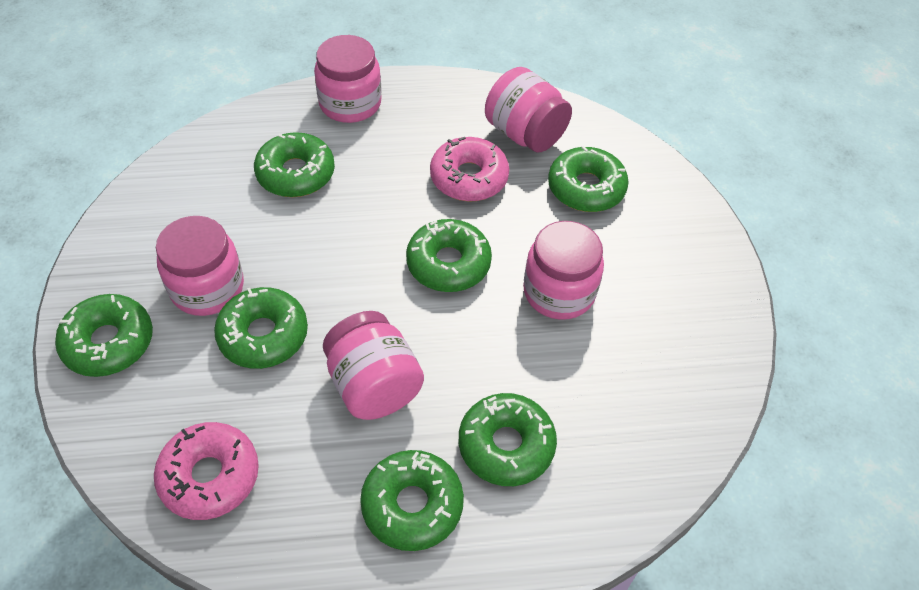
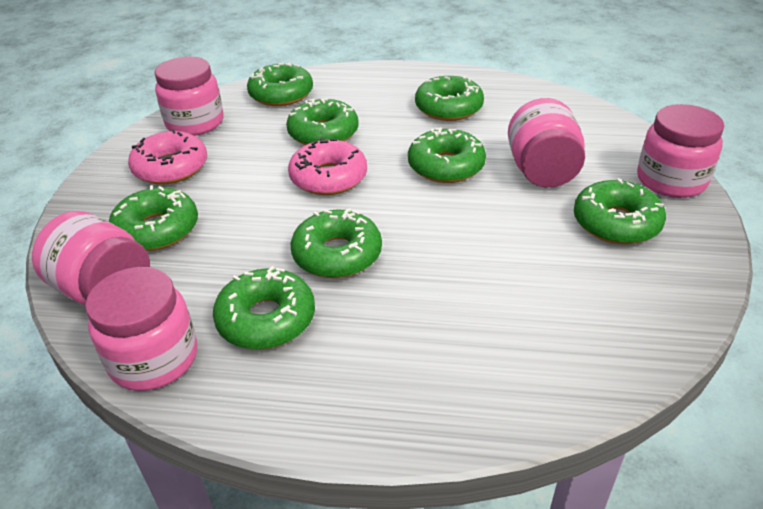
green donut: [55,294,153,377] [214,287,308,369] [254,132,335,197] [360,450,464,551] [406,219,492,292] [459,393,557,486] [548,146,629,212] = 7 -> [109,185,198,251] [213,266,315,350] [247,62,313,106] [286,98,358,145] [291,208,382,278] [408,127,486,183] [415,76,484,121] [574,178,666,245] = 8

